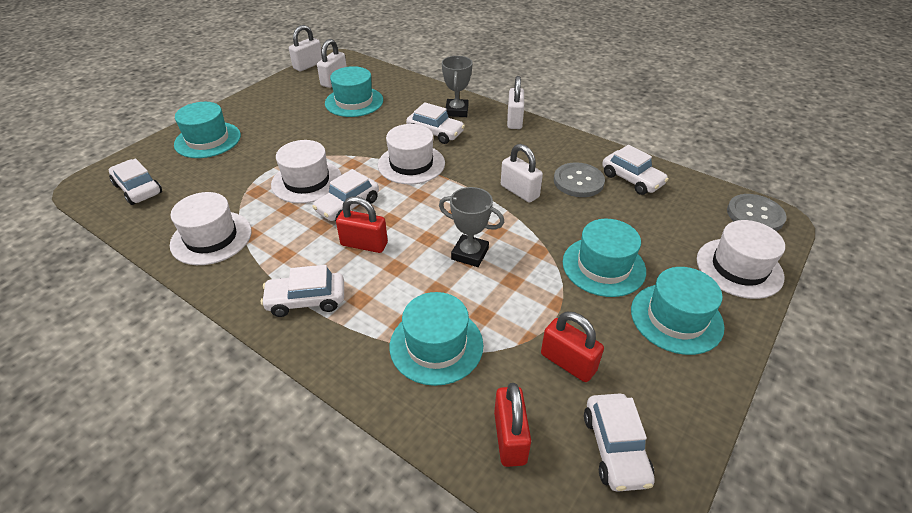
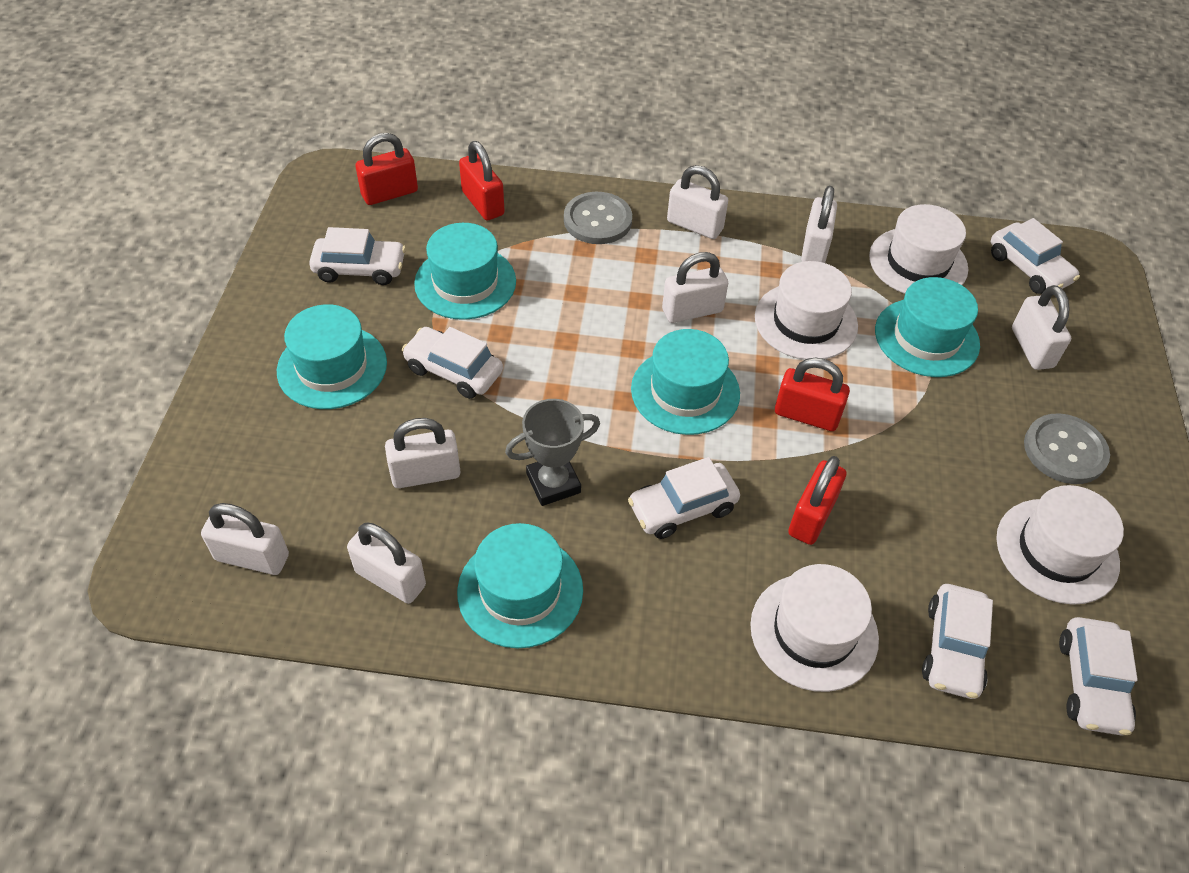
grey trophy: [439,187,504,267] [442,56,473,117] = 2 -> [505,399,600,506] = 1
red padlock: [336,197,388,253] [494,383,531,467] [541,312,604,382] = 3 -> [356,133,418,205] [459,141,505,221] [775,358,850,431] [788,456,846,545] = 4
white padlock: [289,25,322,71] [317,39,347,88] [501,144,543,203] [507,76,524,129] = 4 -> [201,503,289,575] [347,523,426,604] [385,418,461,488] [662,252,728,323] [667,165,728,239] [801,186,837,263] [1012,285,1071,370] = 7

